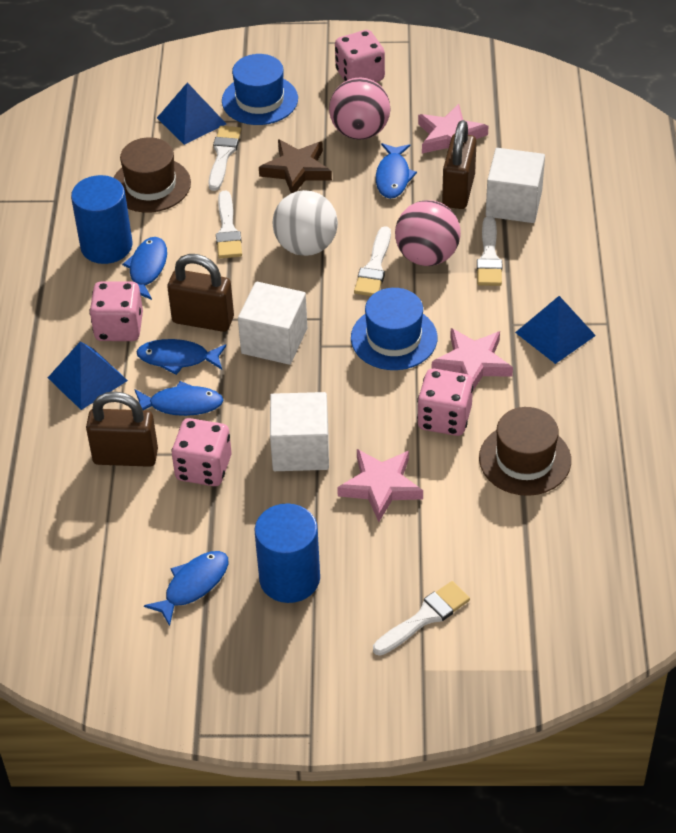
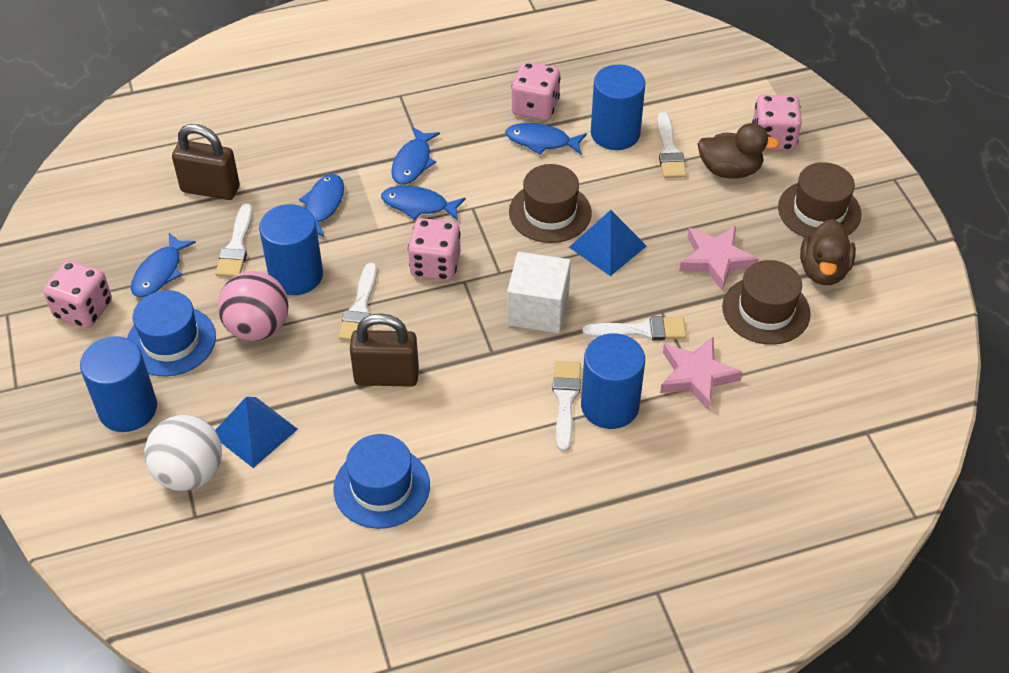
blue cylinder: [71,175,133,264] [255,504,320,603] = 2 -> [80,336,157,432] [259,204,323,295] [581,333,645,429] [591,64,646,150] = 4
blue pyramid: [48,341,128,410] [157,83,226,145] [515,296,596,364] = 3 -> [215,397,298,468] [569,210,646,276] = 2
brown duck: none = 0 -> [698,123,780,179] [800,219,856,285] = 2
brown hat: [113,137,191,213] [479,407,571,496] = 2 -> [509,164,592,243] [722,260,811,345] [778,162,862,237] = 3
brown padlock: [86,391,158,467] [167,254,234,332] [442,120,477,209] = 3 -> [172,124,240,200] [350,314,419,387] = 2
brown star: [259,139,332,193] = 1 -> none = 0
pink ball: [329,77,390,140] [395,200,461,266] = 2 -> [218,271,289,341] = 1
pink star: [337,449,423,522] [418,104,489,153] [432,328,513,390] = 3 -> [660,337,743,411] [679,226,759,291] = 2
white cube: [238,282,307,365] [270,392,329,471] [486,148,545,223] = 3 -> [507,252,571,333] = 1

